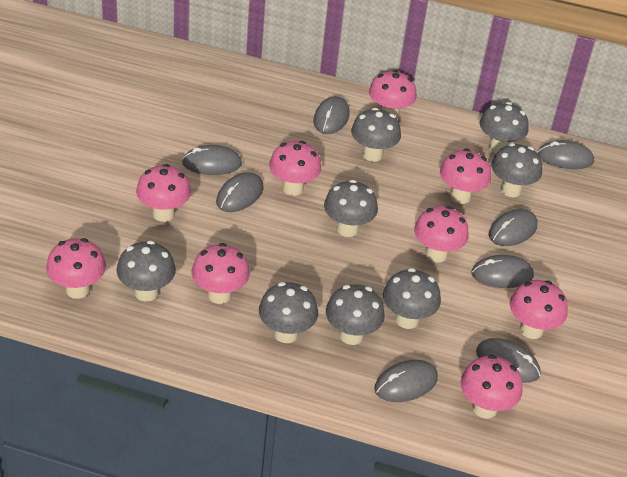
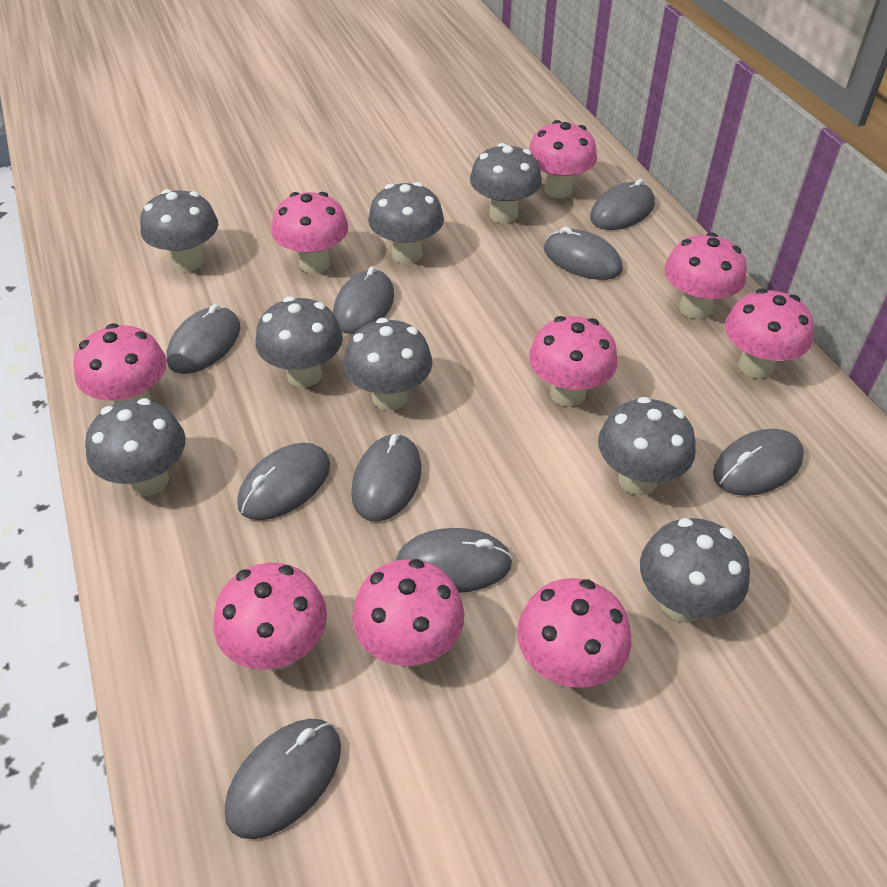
grey mouse: [182,145,242,175] [216,172,263,212] [313,96,350,134] [374,360,438,402] [471,255,534,288] [476,338,541,383] [489,209,538,246] [538,140,594,169] = 8 -> [167,304,240,374] [225,719,341,839] [237,443,330,520] [333,266,394,334] [351,434,421,522] [396,528,513,593] [544,227,623,280] [590,179,655,230] [713,429,804,496] = 9

